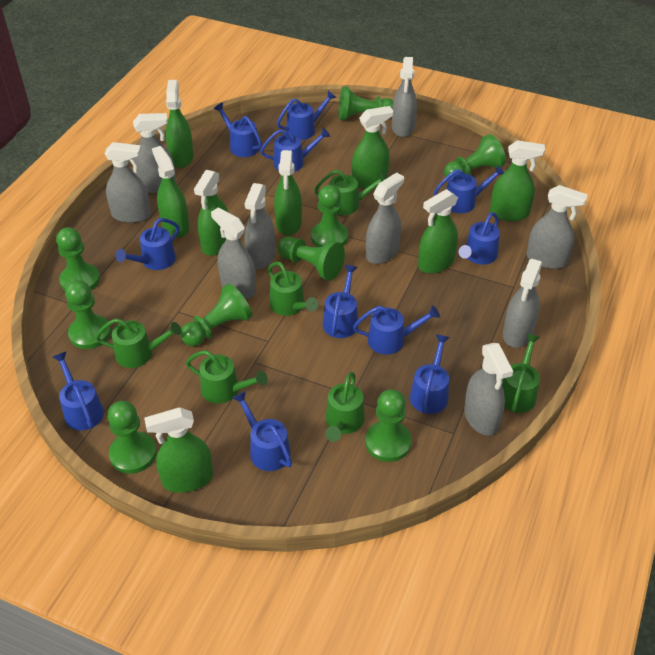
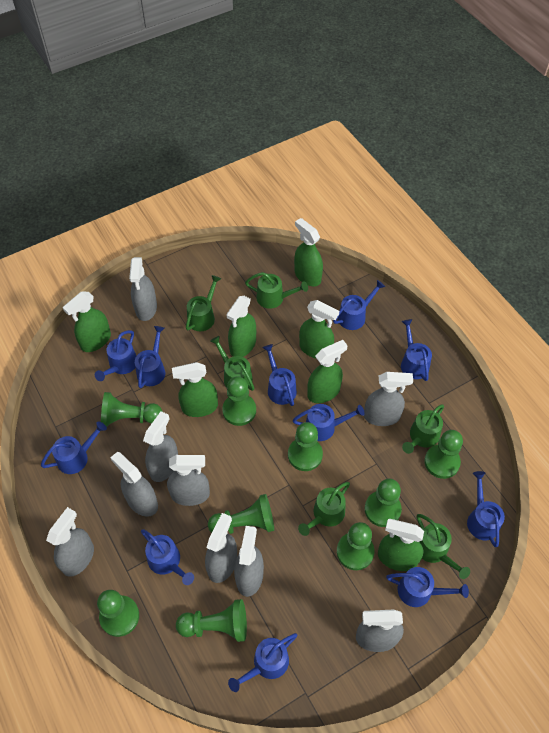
green spray bottle: [144,407,213,493] [152,146,189,238] [166,80,194,168] [194,170,228,256] [274,150,302,235] [352,106,394,188] [418,189,458,274] [490,140,545,221] = 8 -> [63,292,111,352] [172,362,218,417] [226,296,256,357] [294,218,323,286] [299,300,339,359] [307,340,348,403] [378,519,424,571] = 7

